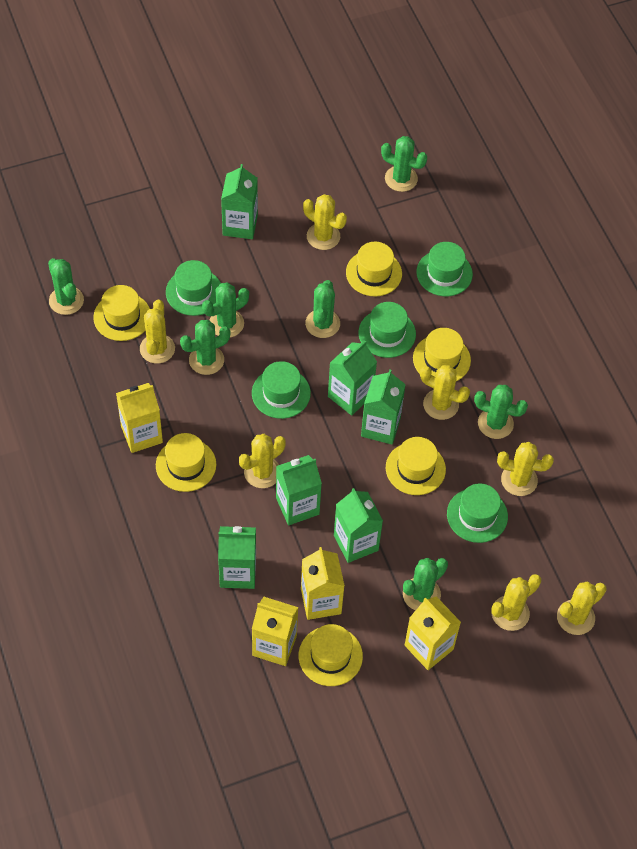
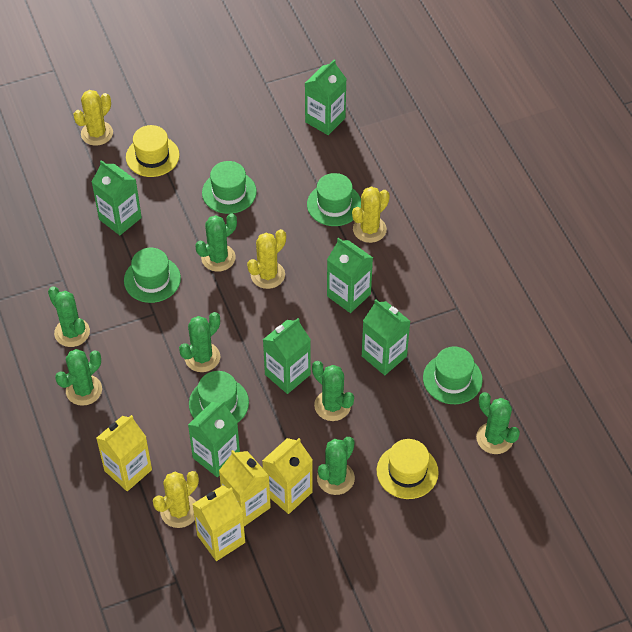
yellow cactus: [140,300,175,364] [239,434,286,488] [303,194,347,250] [420,365,470,420] [491,574,541,631] [497,442,554,496] [557,581,606,635] = 7 -> [73,90,113,146] [153,471,199,528] [247,229,286,289] [352,187,390,243] = 4
yellow hat: [93,285,150,341] [156,433,216,492] [299,624,363,686] [346,242,402,296] [386,437,446,495] [413,328,471,381] = 6 -> [126,125,180,177] [377,439,439,499] = 2

